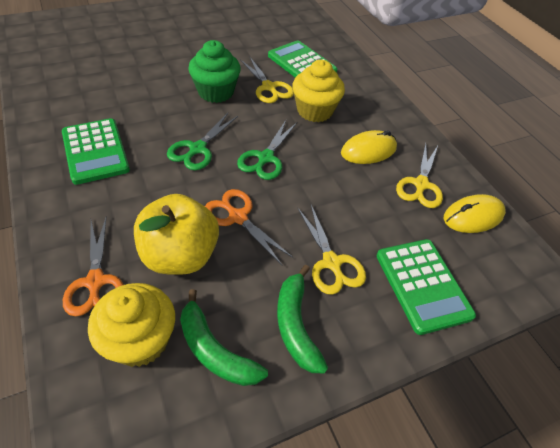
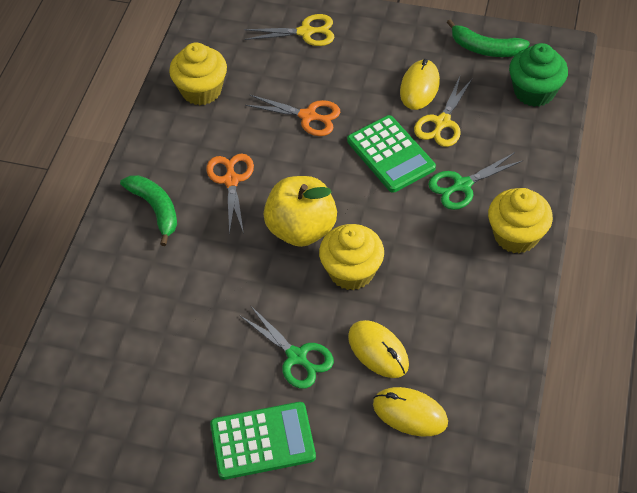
green calculator: [62,118,130,185] [268,40,338,77] [377,239,476,335] = 3 -> [210,402,316,480] [347,115,436,193] = 2
yellow cupcake: [88,283,175,367] [292,60,345,122] = 2 -> [169,43,227,105] [319,224,384,290] [488,188,553,254] = 3
yellow mouse: [341,130,397,164] [444,194,506,233] = 2 -> [348,320,409,378] [373,387,448,436] [400,59,440,110] = 3
yellow scissors: [240,56,294,103] [297,205,366,295] [396,143,443,208] = 3 -> [244,14,335,46] [414,77,473,147] = 2

